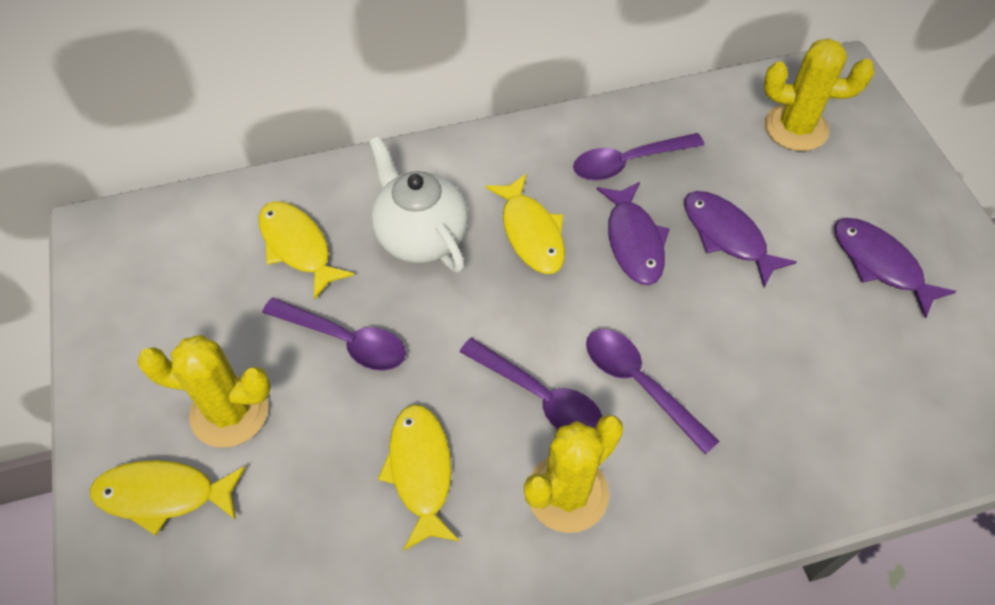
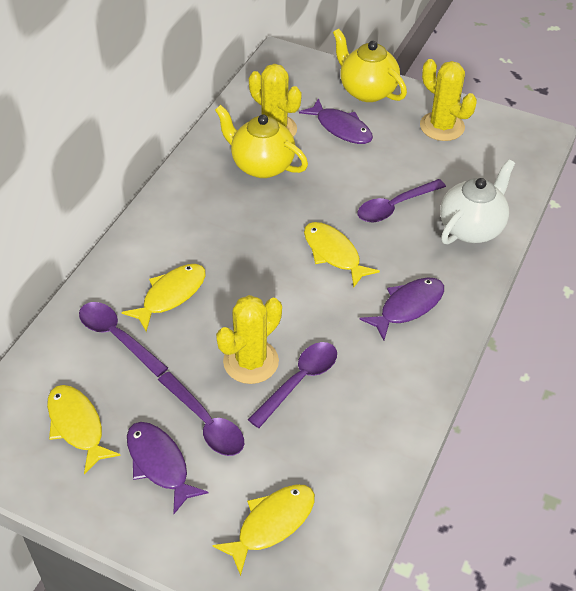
yellow teapot: none = 0 -> [215,105,308,178] [333,29,407,102] = 2

